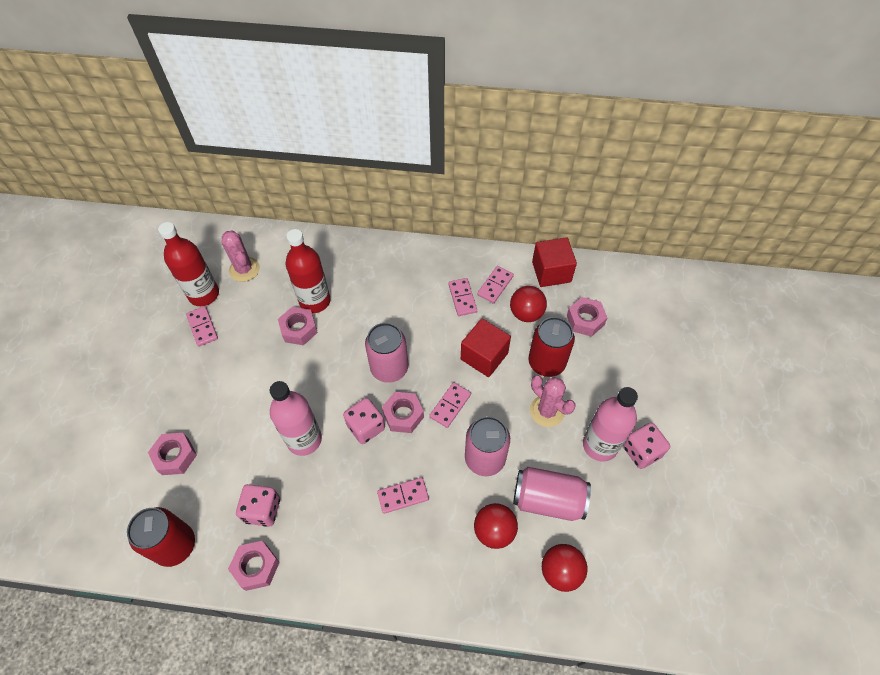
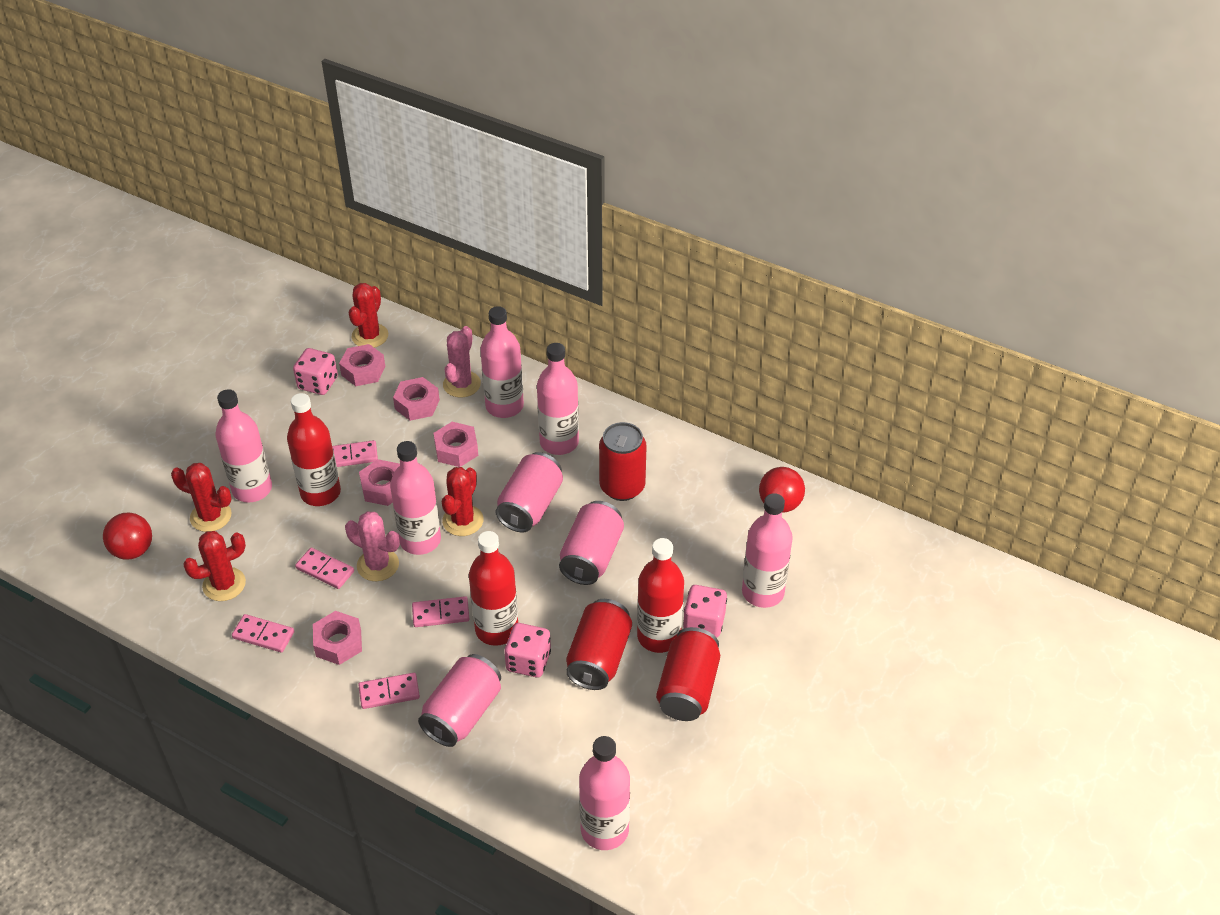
pink bottle: [270,381,322,456] [583,387,638,462] = 2 -> [215,389,272,503] [390,441,441,555] [480,306,524,418] [537,343,579,455] [579,736,630,850] [742,493,793,608] = 6
red ball: [474,503,518,549] [510,286,547,322] [542,544,587,592] = 3 -> [103,513,152,560] [759,467,805,513] = 2
red bottle: [158,222,219,306] [285,229,331,313] = 2 -> [287,393,341,506] [469,531,518,646] [637,538,684,653] = 3
red cactus: none = 0 -> [171,463,232,532] [183,531,246,601] [349,283,388,348] [442,467,484,536] = 4
red can: [127,507,195,567] [528,317,575,377] = 2 -> [566,599,632,690] [599,422,646,501] [656,627,720,721] = 3
red cube: [461,318,511,377] [532,237,577,287] = 2 -> none = 0

